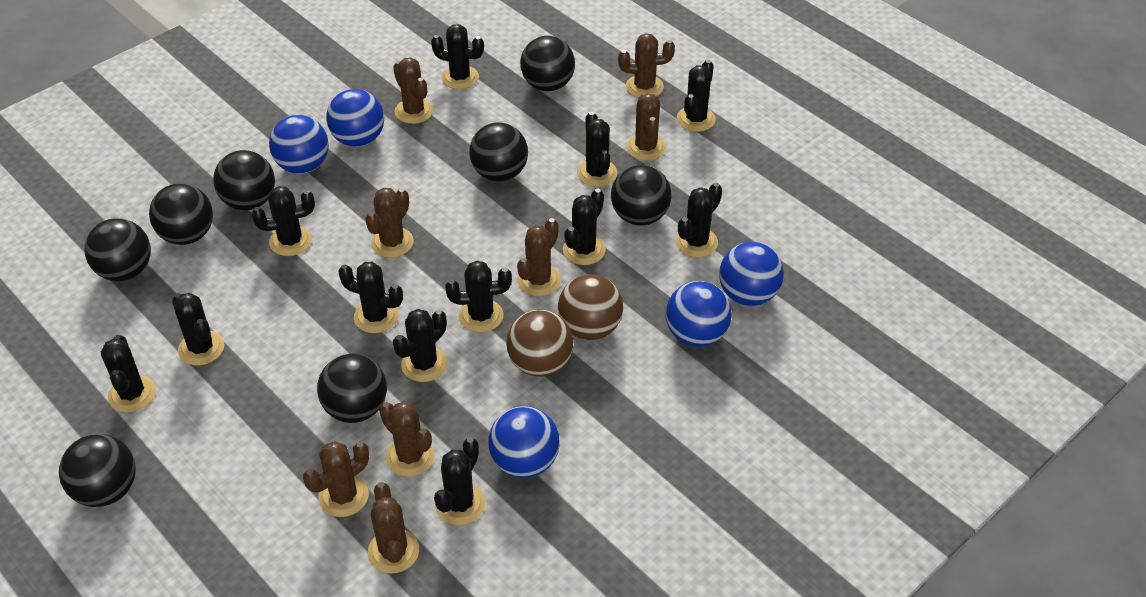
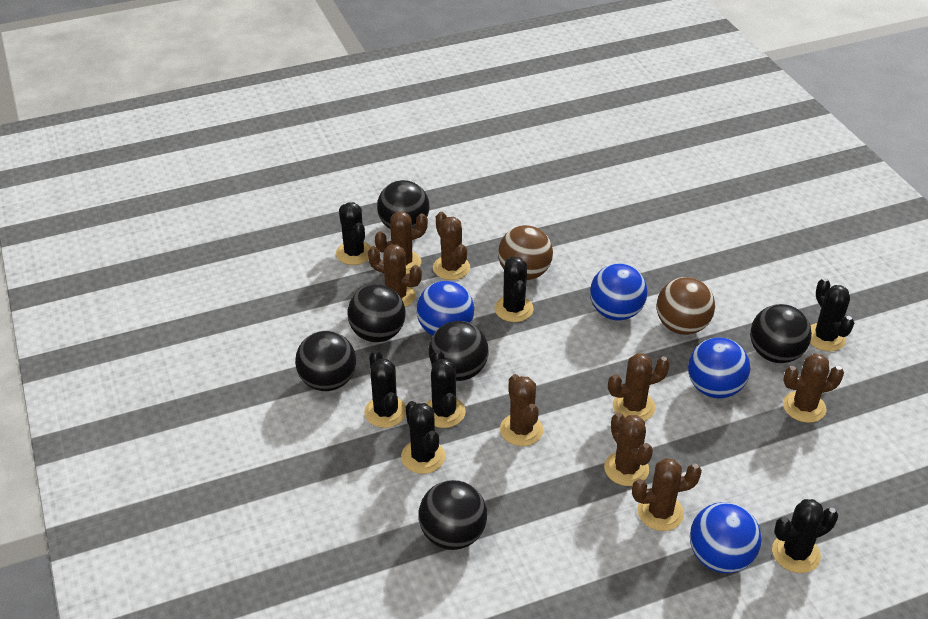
black ball: [59,434,136,507] [84,218,151,281] [149,183,213,245] [213,150,275,210] [317,354,387,423] [469,122,528,182] [520,36,575,91] [611,165,671,226] = 8 -> [295,331,356,391] [347,284,405,342] [377,180,429,229] [419,480,487,550] [429,321,488,381] [750,304,812,363] = 6
black cactus: [101,335,156,412] [172,293,224,365] [252,186,315,256] [338,262,403,333] [393,309,447,382] [431,24,484,89] [434,437,485,525] [445,261,512,332] [563,189,606,265] [577,112,617,187] [676,183,722,257] [677,60,716,132] = 12 -> [336,202,371,265] [364,350,406,428] [401,401,445,474] [426,350,466,428] [495,257,534,322] [772,499,838,573] [810,278,854,351] = 7
blue ball: [269,115,329,174] [326,89,384,147] [488,406,560,478] [666,281,732,347] [719,242,784,306] = 5 -> [417,281,474,336] [590,264,647,321] [688,337,750,398] [690,502,761,573] = 4

